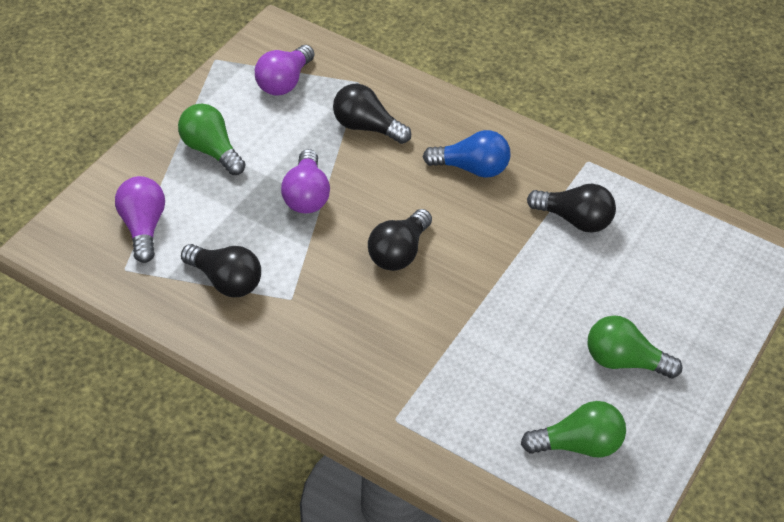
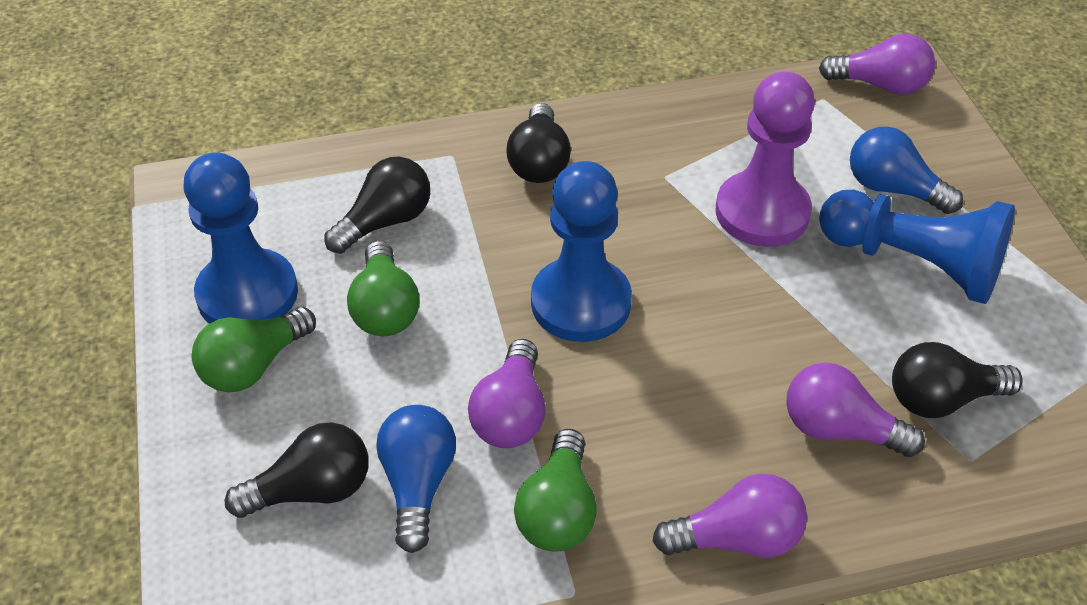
blue light bulb: [423,130,510,178] = 1 -> [376,405,456,553] [850,126,963,214] = 2
blue pawn: none = 0 -> [184,153,298,324] [531,161,632,342] [819,190,1015,304] = 3
purple light bulb: [115,176,165,263] [255,45,314,96] [281,149,330,213] = 3 -> [468,339,546,448] [652,473,807,558] [786,363,925,457] [819,34,935,95] = 4
purple pawn: none = 0 -> [715,72,815,247] = 1

